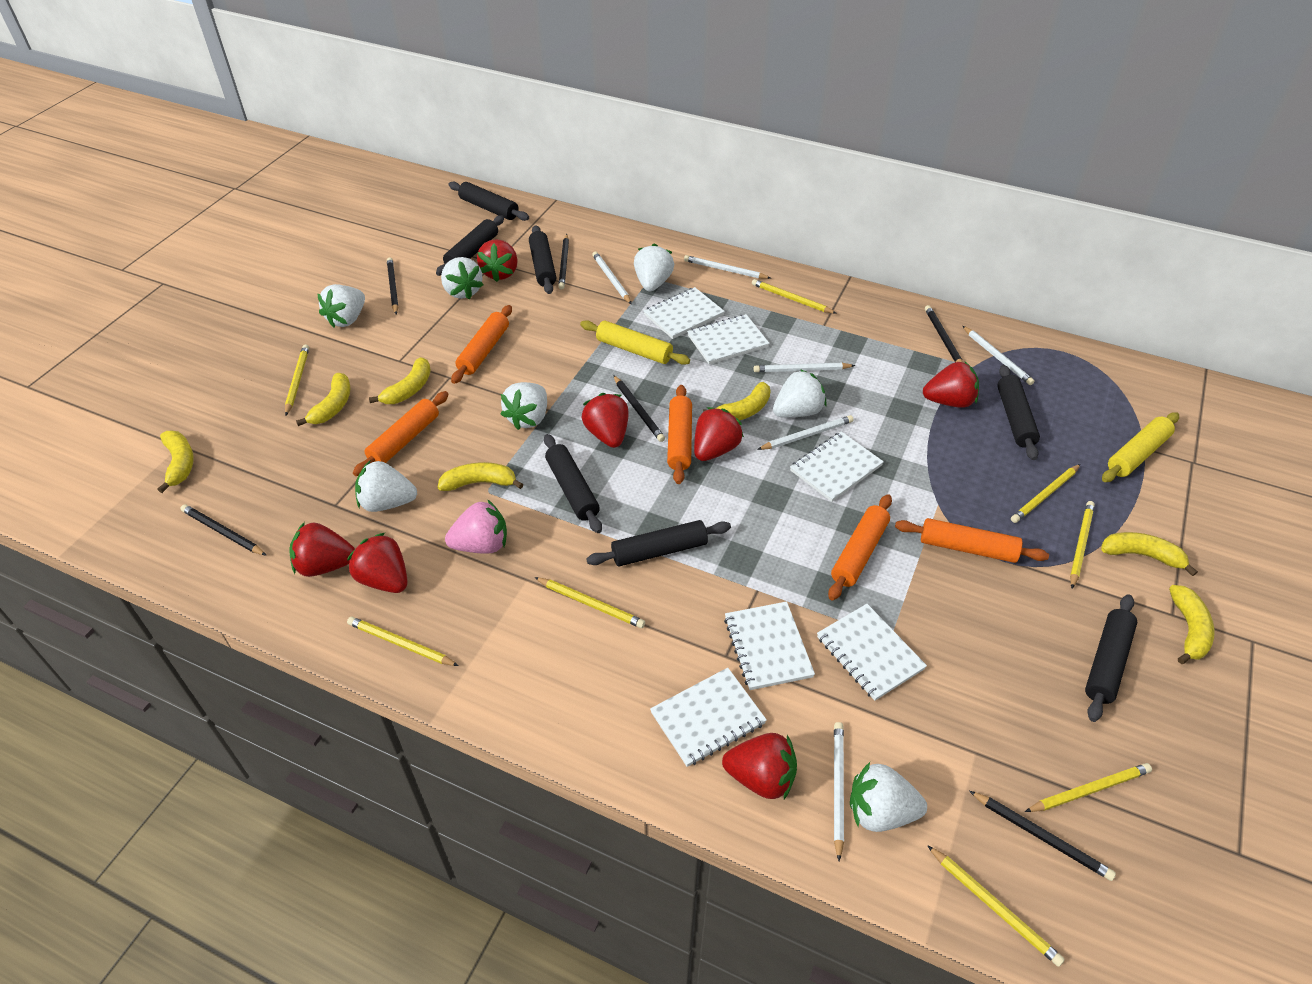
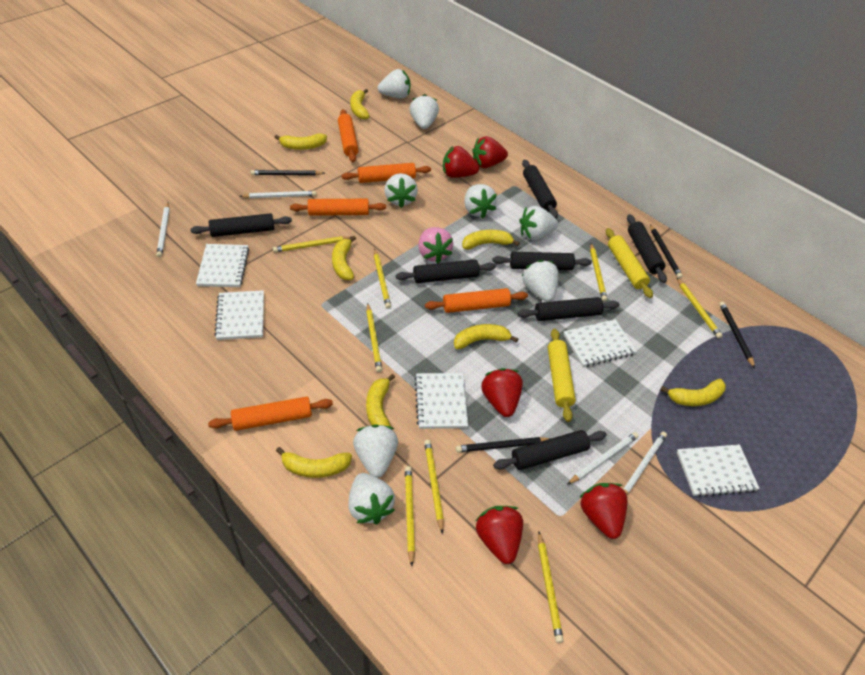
black pencil: [180,504,267,556] [387,258,399,314] [558,234,569,289] [613,375,665,442] [925,305,963,362] [969,791,1116,881] = 6 -> [251,170,325,176] [456,437,550,452] [650,224,683,279] [719,302,755,368] = 4
red strawberry: [289,522,355,577] [347,532,408,593] [477,239,518,282] [582,393,629,448] [694,407,744,461] [722,733,797,799] [923,362,979,408] = 7 -> [443,146,479,178] [472,136,508,168] [476,506,523,564] [481,368,523,417] [579,483,627,539] = 5
white notebook: [644,287,725,339] [650,668,767,767] [687,314,770,364] [724,602,815,690] [790,431,884,502] [817,604,927,701] = 6 -> [196,244,249,287] [214,290,264,340] [415,373,468,429] [563,319,637,367] [677,444,760,497] = 5
white pencil: [592,252,631,304] [684,255,770,279] [754,363,855,372] [757,415,854,450] [834,722,844,861] [963,326,1035,385] = 6 -> [156,202,170,257] [240,191,316,198] [567,432,639,485] [623,431,667,495] = 4
white strawberry: [317,284,365,328] [355,461,417,512] [441,257,483,300] [501,382,547,430] [634,243,674,292] [773,369,826,418] [850,762,927,832] = 7 -> [348,473,395,524] [353,424,398,478] [378,69,410,99] [384,173,418,208] [410,94,439,129] [464,184,497,218] [519,206,558,240] [521,260,559,302] = 8
yellow banana: [158,431,194,493] [296,373,350,426] [369,357,431,404] [438,462,524,491] [703,382,771,420] [1101,532,1198,576] [1169,585,1214,664] = 7 -> [274,133,327,150] [276,447,352,478] [332,236,356,280] [350,89,370,120] [366,374,395,427] [454,324,518,349] [462,230,520,250] [660,379,726,406] = 8

